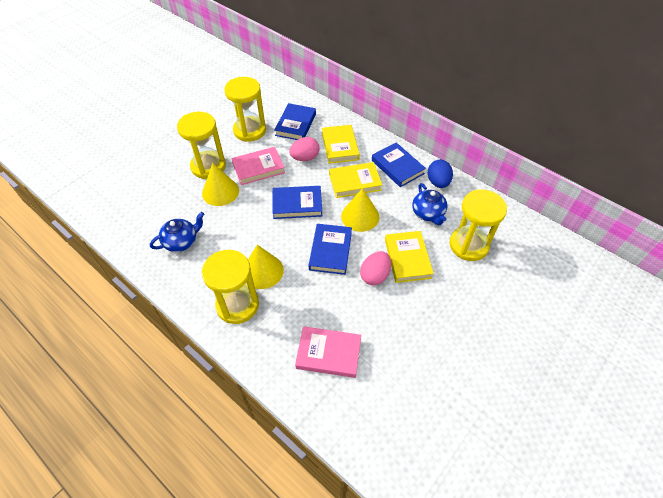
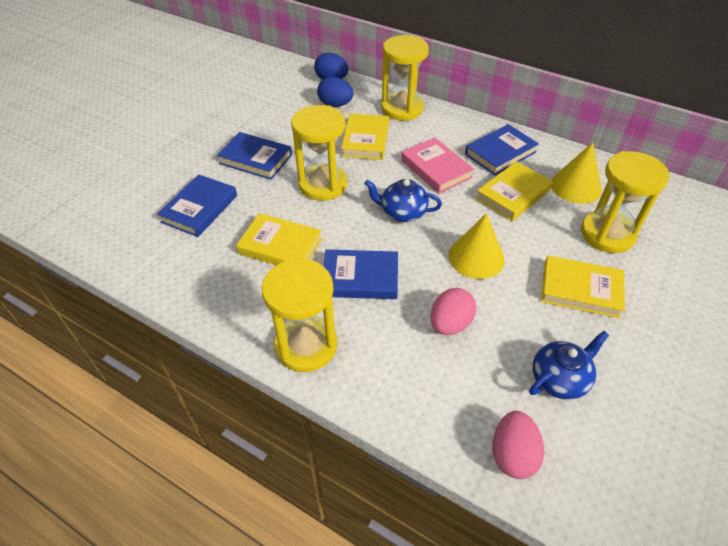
blue egg: [428,160,453,188] = 1 -> [314,53,348,79] [317,77,353,107] = 2
pink book: [231,147,285,185] [295,326,361,378] = 2 -> [401,137,474,193] = 1
yellow book: [322,125,360,164] [329,162,382,198] [385,231,434,283] = 3 -> [236,213,322,265] [341,113,389,160] [476,161,553,221] [541,255,625,318] = 4
yellow cone: [202,163,239,206] [246,245,284,289] [341,188,379,232] = 3 -> [449,213,505,279] [551,142,602,204] = 2

